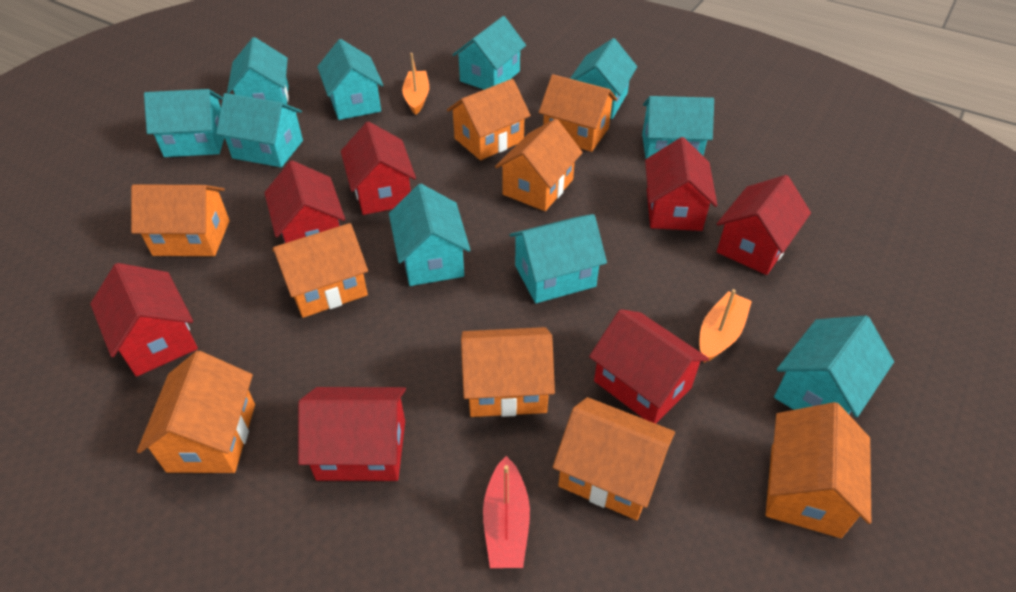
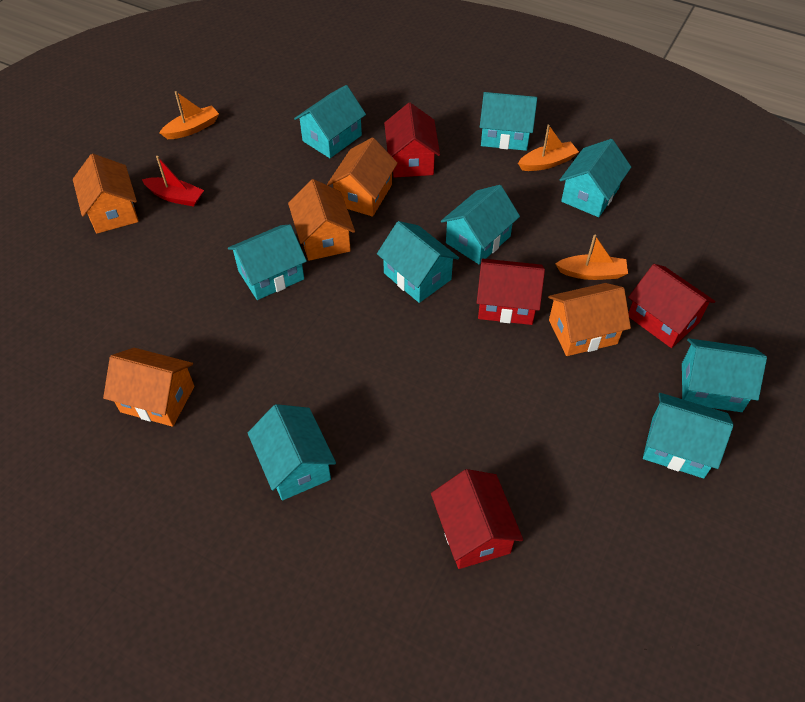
orange boat: [402,53,429,115] [699,289,752,363] = 2 -> [159,91,219,139] [518,125,579,171] [555,235,628,280] = 3
orange house: [131,184,230,256] [137,351,255,473] [272,223,368,318] [447,79,531,160] [461,327,555,417] [495,119,583,211] [539,74,617,152] [553,397,675,520] [766,402,871,538] = 9 -> [73,154,139,234] [103,348,194,427] [288,179,355,261] [327,138,398,217] [548,283,631,356] = 5
red house: [90,263,198,377] [264,160,345,243] [298,387,406,481] [341,121,416,215] [589,309,709,424] [645,137,718,231] [717,175,811,275] = 7 -> [384,103,440,178] [431,469,523,569] [477,259,545,325] [628,264,715,348] = 4
turquoise house: [144,89,225,157] [216,93,303,167] [227,37,289,104] [317,39,383,120] [389,184,470,286] [453,16,526,90] [509,214,607,303] [570,38,637,119] [642,96,714,159] [774,315,894,417] = 10 -> [228,225,307,300] [248,404,336,500] [294,85,366,158] [377,221,459,303] [441,185,520,264] [480,92,537,151] [560,139,631,217] [643,393,734,479] [682,338,767,412] = 9

